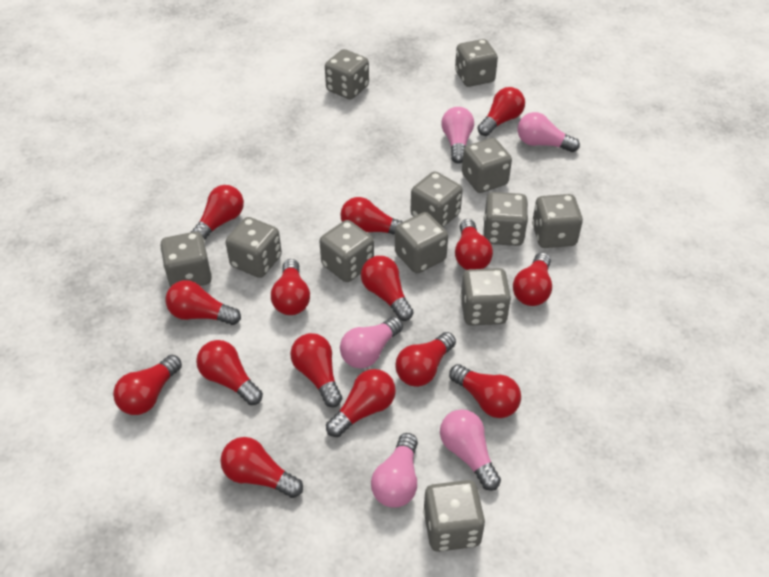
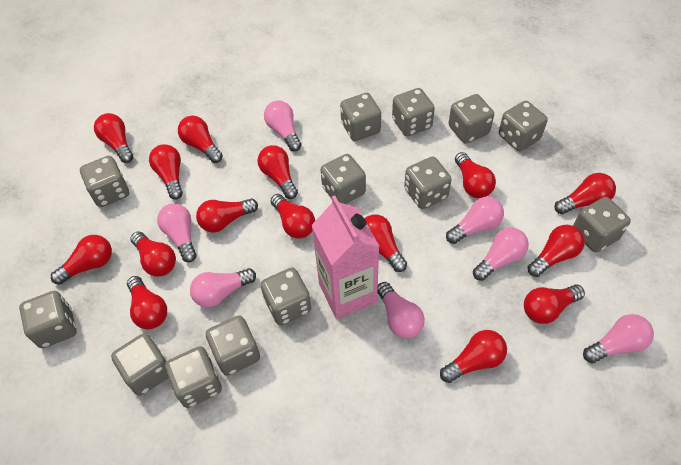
grey dice: [160,232,212,287] [226,217,282,278] [319,220,374,282] [325,49,369,99] [395,212,448,273] [410,171,463,227] [423,480,485,552] [455,39,498,87] [460,268,511,326] [462,138,512,193] [484,192,528,246] [532,194,583,248] = 12 -> [19,291,77,348] [80,156,129,207] [111,333,168,396] [165,346,222,408] [206,315,260,376] [261,268,311,325] [321,154,366,204] [340,93,381,141] [392,88,435,137] [404,156,452,209] [448,94,494,144] [499,101,548,151] [573,197,631,253] = 13
pink carton: none = 0 -> [311,196,380,319] = 1
pink light bulb: [340,317,403,369] [371,433,418,508] [440,409,501,491] [441,107,474,164] [518,112,580,152] = 5 -> [157,203,196,262] [190,268,256,307] [264,101,301,151] [377,282,425,339] [446,197,504,244] [473,227,529,281] [583,314,654,363] = 7

